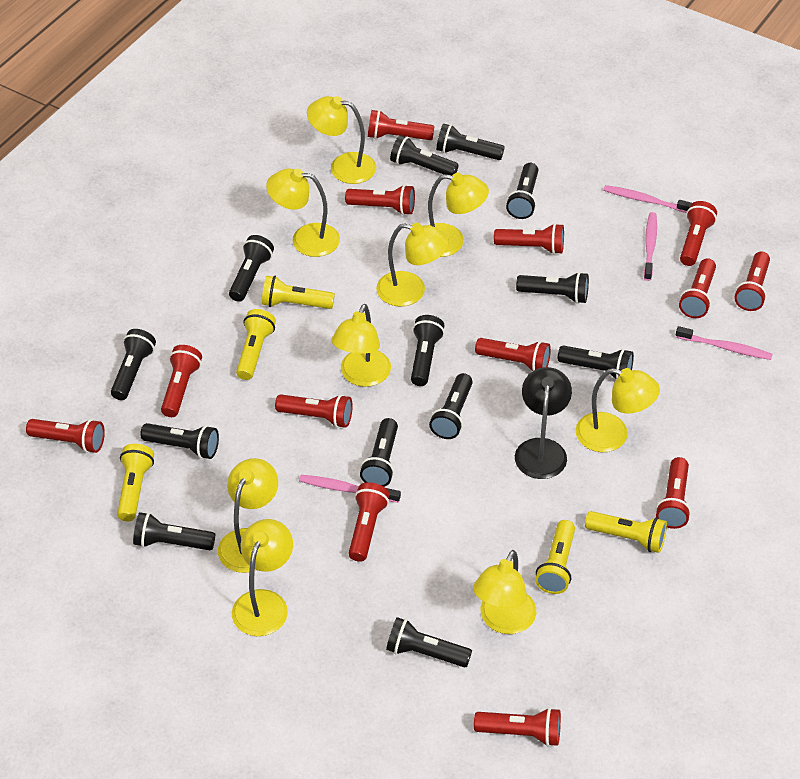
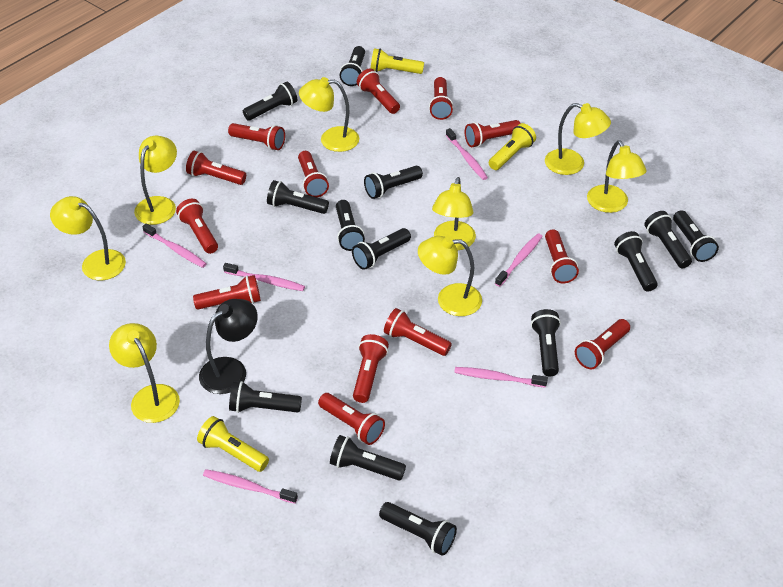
pink toothbrush: [299,475,401,503] [603,185,692,213] [644,212,657,281] [676,326,773,360] = 4 -> [142,223,207,268] [203,469,298,504] [223,263,305,291] [446,128,488,180] [454,367,548,388] [495,234,543,287] = 6
yellow flashlight: [117,444,154,521] [236,309,276,380] [262,276,335,309] [535,520,575,594] [585,511,667,553] = 5 -> [197,416,269,472] [371,48,424,74] [489,123,536,170] = 3
yellow lamp: [218,458,278,573] [232,519,293,636] [266,169,340,257] [307,96,376,184] [331,304,391,387] [376,223,449,307] [428,173,489,257] [473,550,536,634] [576,368,660,452] = 9 -> [50,196,126,280] [109,323,180,423] [134,136,177,225] [299,77,359,152] [418,236,482,316] [432,177,476,250] [545,103,611,175] [587,140,647,213] = 8

